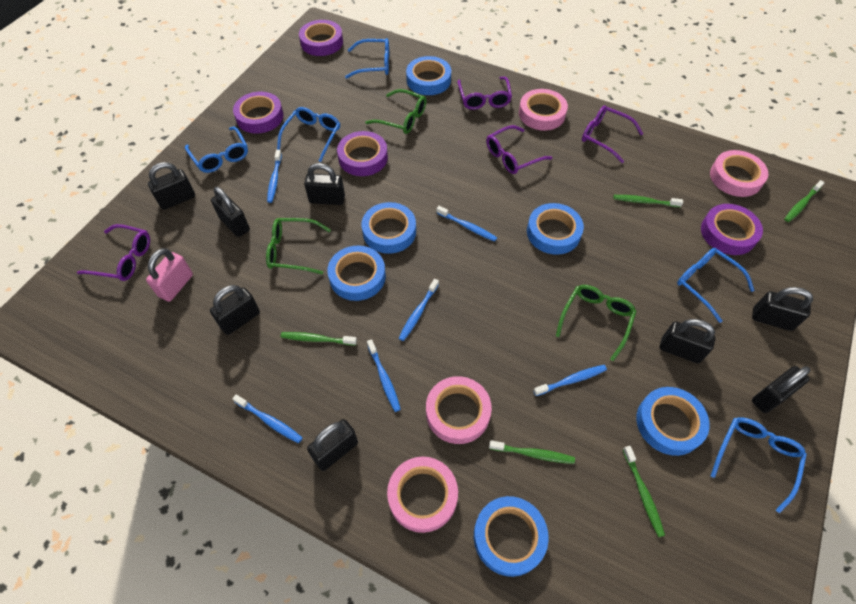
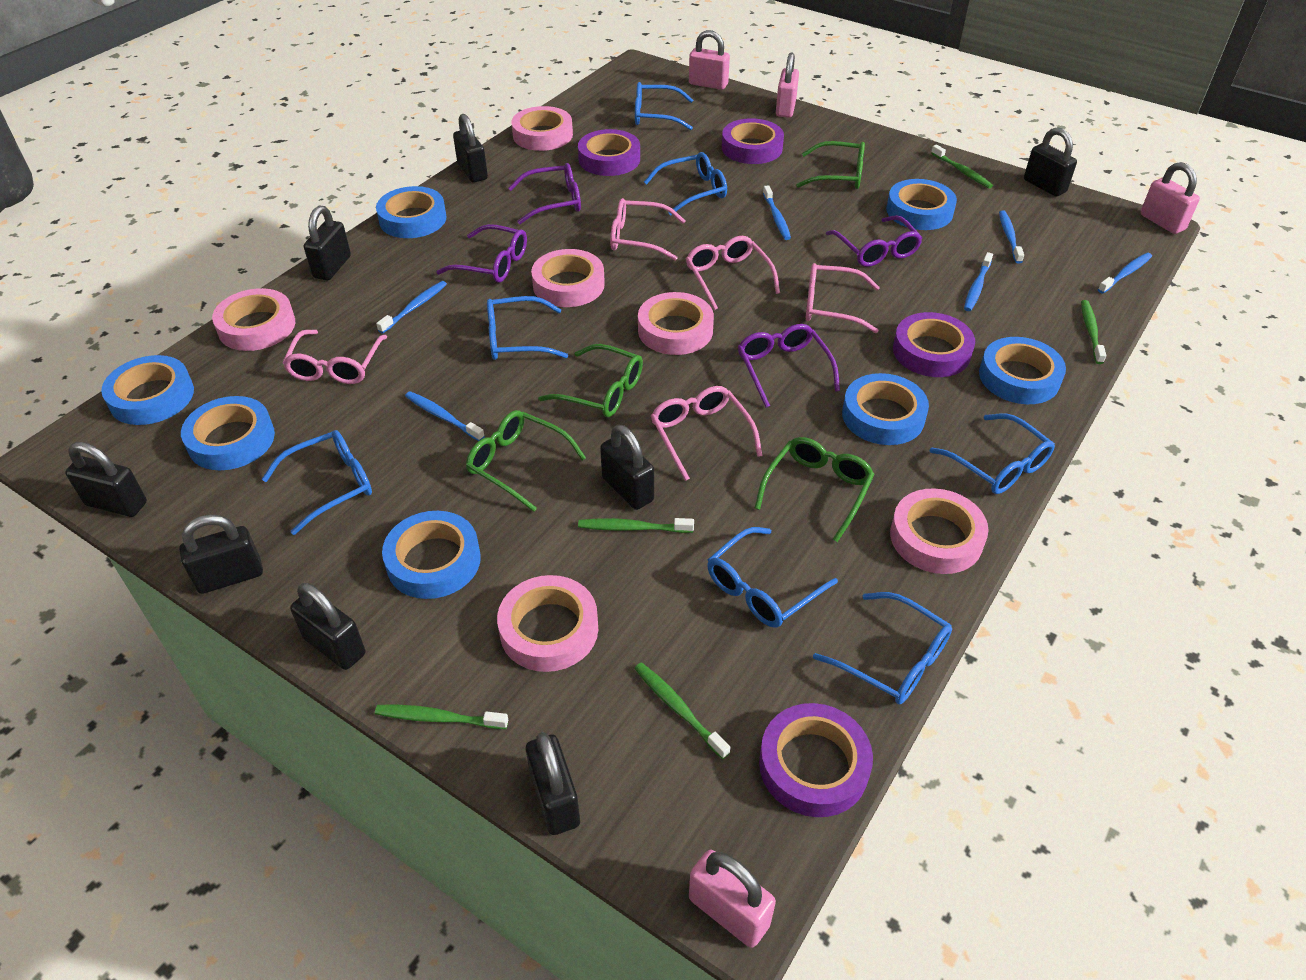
blue glasses: [185,127,248,173] [277,107,340,162] [345,38,389,79] [677,248,755,323] [711,417,807,513] = 5 -> [262,430,372,535] [487,296,568,360] [635,82,693,130] [644,152,727,216] [707,527,838,628] [813,592,952,705] [930,414,1055,494] = 7
blue tape: [327,246,386,301] [361,202,416,254] [406,56,451,95] [474,496,549,577] [527,203,584,255] [636,387,709,456] = 6 -> [101,355,194,425] [181,396,275,470] [376,186,446,238] [382,511,481,599] [842,373,929,445] [886,179,957,230] [979,337,1066,404] = 7
green glasses: [266,218,331,275] [365,89,426,134] [556,285,637,361] = 3 -> [466,410,586,512] [538,344,643,417] [755,437,875,542] [796,141,865,189] = 4
pink glasses: none = 0 -> [282,330,387,384] [610,198,686,261] [651,386,762,481] [686,236,780,310] [806,263,880,333] = 5
pink padlock: [146,248,193,302] = 1 -> [689,30,730,90] [689,850,776,948] [776,52,799,118] [1140,162,1200,234] = 4
pink tape: [387,457,458,533] [426,376,492,444] [519,89,568,131] [710,150,768,197] = 4 -> [212,288,295,351] [497,575,598,672] [511,106,573,151] [531,249,605,307] [638,292,714,355] [890,488,989,574] = 6

